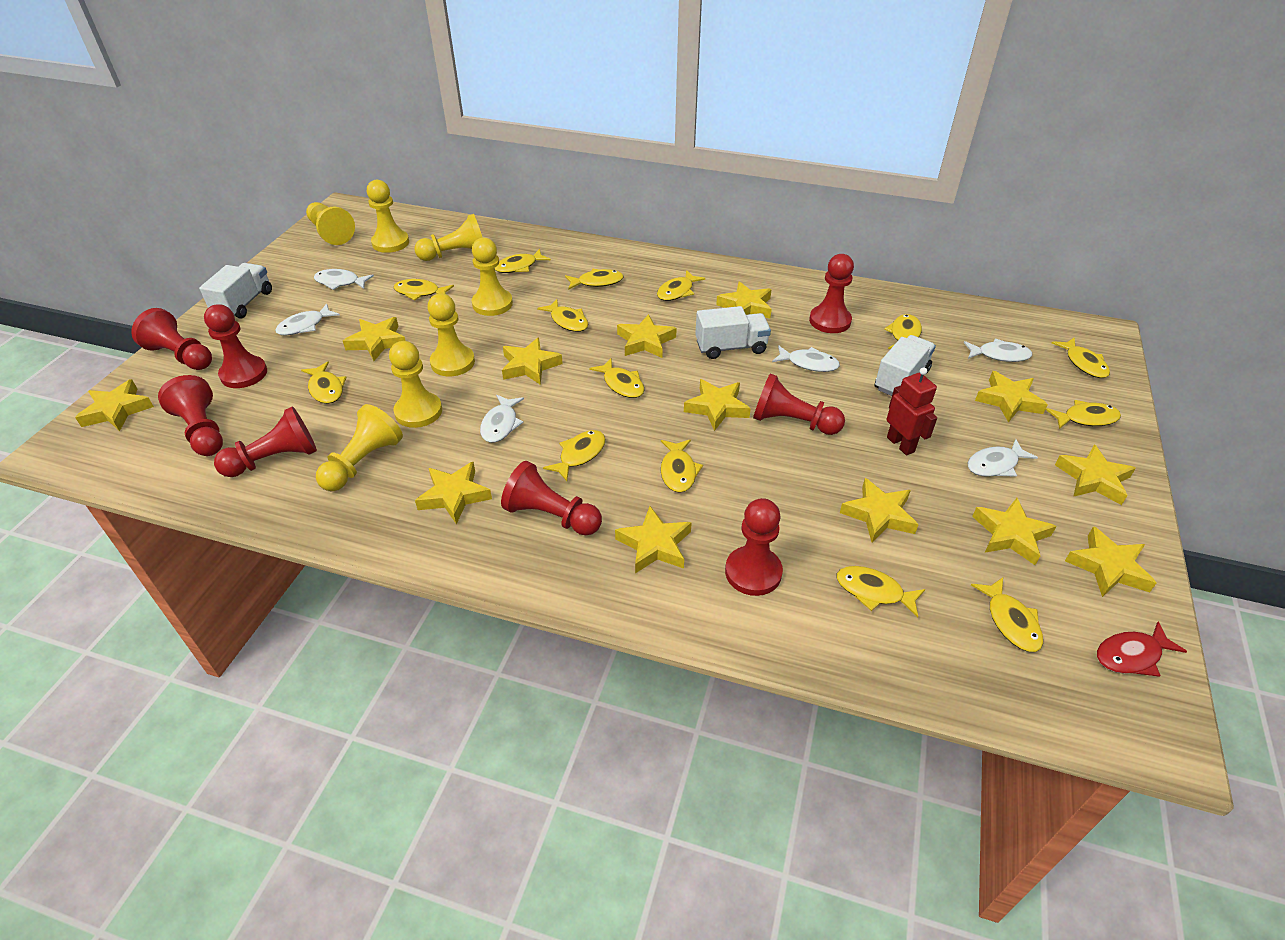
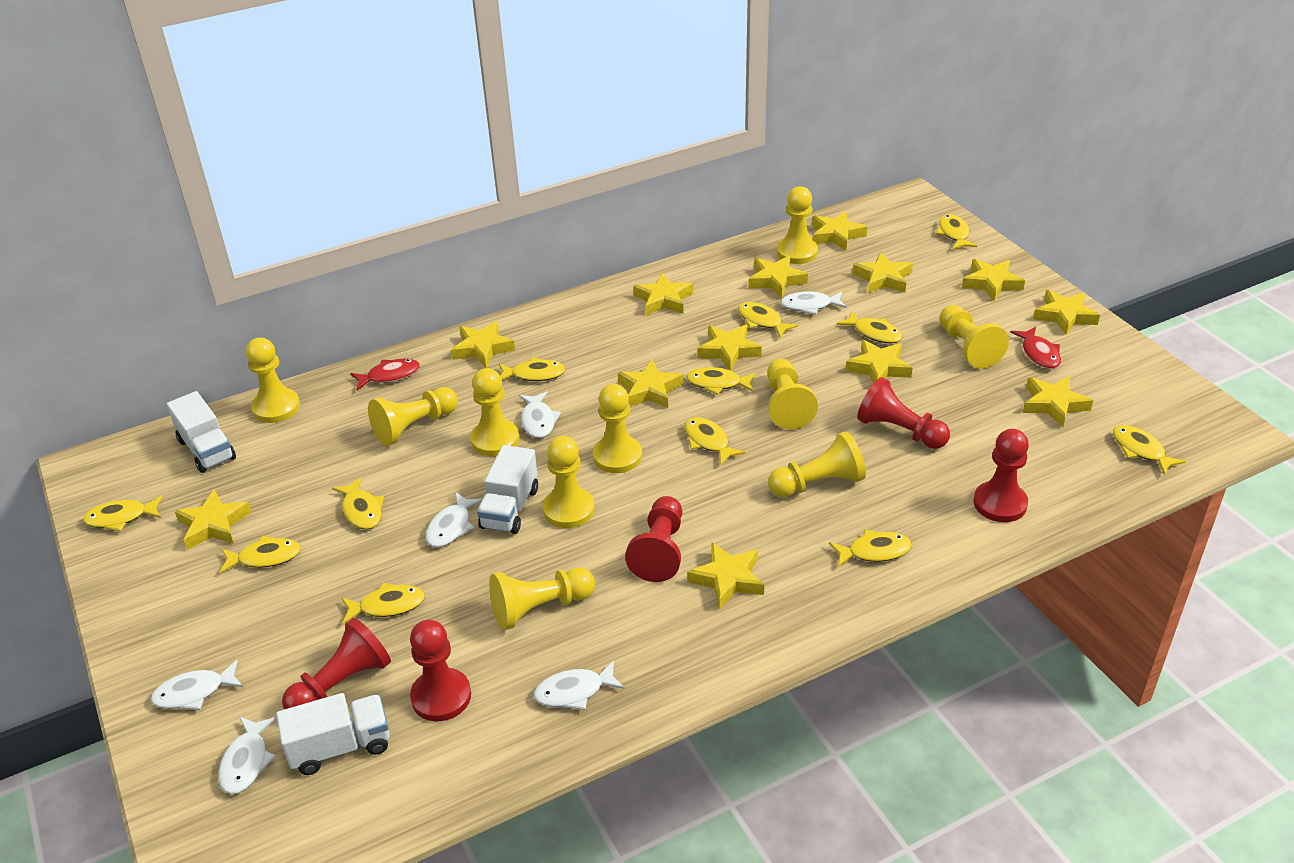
red fish: [1097,622,1187,677] = 1 -> [350,358,420,390] [1010,327,1061,369] = 2
red pawn: [131,308,212,370] [158,375,223,456] [204,304,267,388] [214,406,317,477] [501,461,602,535] [725,498,783,596] [753,373,845,435] [809,254,854,333] = 8 -> [282,618,391,709] [410,620,471,722] [625,496,682,582] [857,377,950,449] [974,429,1029,522] = 5
red robot: [886,367,937,455] = 1 -> none = 0
yellow fish: [301,361,347,404] [394,279,454,301] [494,249,551,273] [537,299,588,332] [543,430,605,481] [565,269,624,290] [589,358,644,398] [657,270,705,301] [661,440,703,493] [837,566,925,618] [884,314,922,349] [971,578,1043,652] [1046,400,1121,429] [1052,337,1110,378] = 14 -> [83,496,163,532] [220,536,301,574] [332,477,384,530] [342,583,425,624] [499,357,566,381] [685,417,745,465] [686,367,756,395] [738,302,798,338] [829,529,912,567] [837,311,903,343] [936,214,977,250] [1113,425,1186,475] = 12
yellow pawn: [306,202,355,245] [316,404,403,491] [367,180,409,253] [389,341,442,428] [414,214,482,261] [427,294,475,376] [472,237,513,316] = 7 -> [246,337,300,423] [368,387,458,446] [470,368,520,456] [489,567,595,630] [542,436,595,528] [592,384,642,473] [767,359,818,430] [768,431,866,498] [777,186,818,264] [939,305,1009,369] = 10

